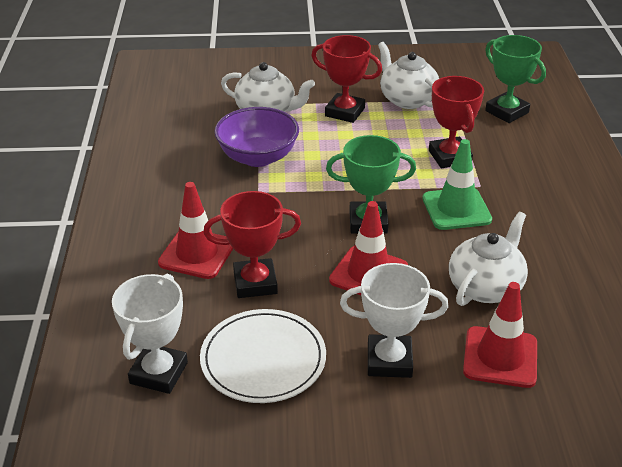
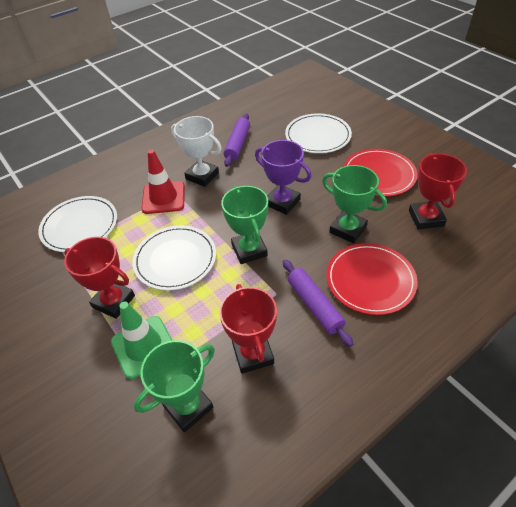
green trophy: [326,135,416,234] [485,35,546,123] = 2 -> [134,340,215,432] [221,186,268,264] [322,165,387,243] = 3
purple bowl: [214,107,299,167] = 1 -> none = 0
purple rolling pin: none = 0 -> [224,113,250,167] [283,259,353,347] = 2
purple trophy: none = 0 -> [255,140,312,215] = 1
red plate: none = 0 -> [326,243,418,315] [343,149,418,197] = 2
red traffic cone: [158,182,233,279] [329,201,408,295] [463,282,537,388] = 3 -> [141,150,185,214] = 1
white plate: [200,309,326,403] = 1 -> [38,196,117,252] [132,225,216,291] [285,114,352,153] = 3
white teapot: [221,62,315,112] [378,42,439,109] [449,212,528,306] = 3 -> none = 0
white trophy: [112,274,188,394] [340,263,449,378] = 2 -> [171,116,222,187] = 1

